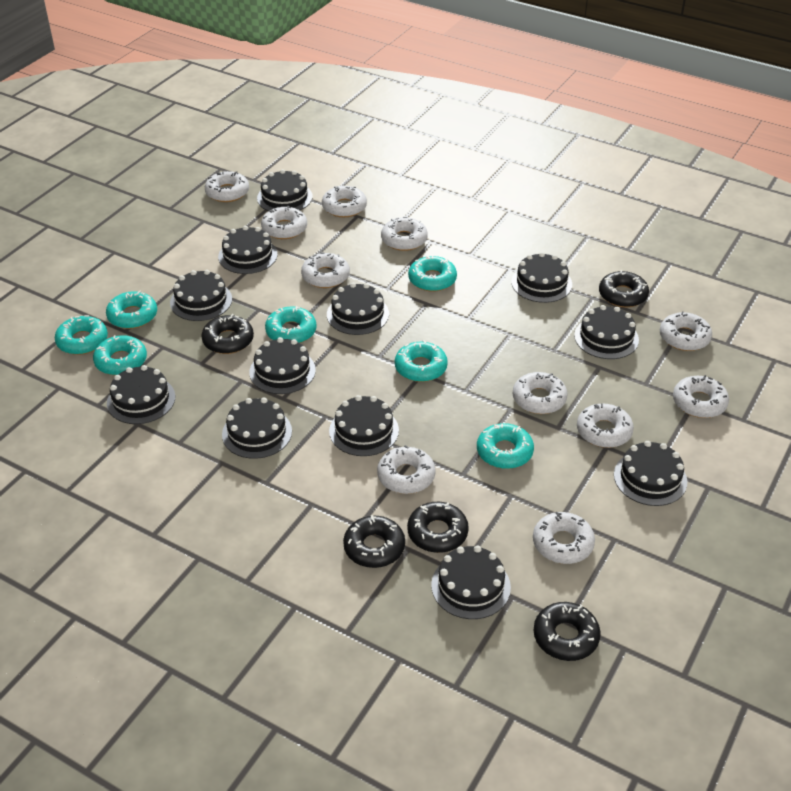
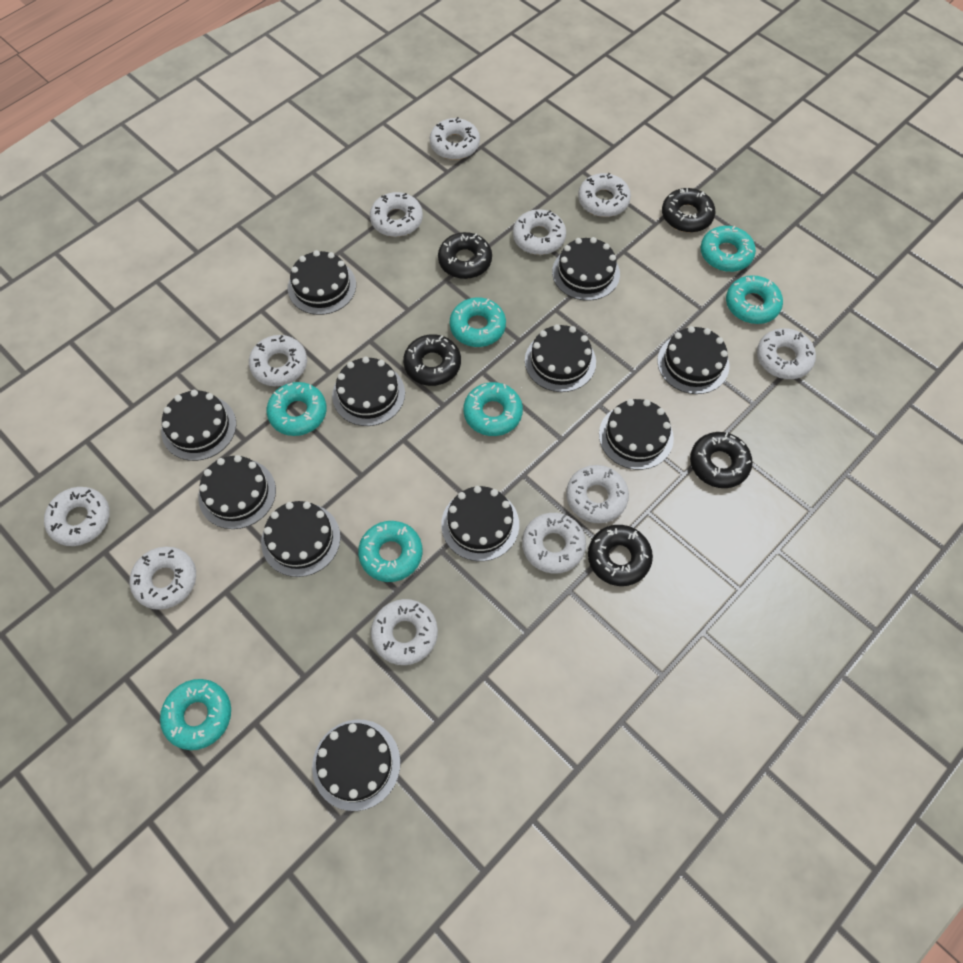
black cake: [107,365,175,424] [170,270,232,321] [218,226,278,274] [222,398,292,459] [249,337,316,394] [257,169,313,211] [327,283,389,335] [329,395,399,456] [431,545,511,619] [511,252,572,303] [574,305,639,359] [614,441,688,506] = 12 -> [161,390,236,461] [198,455,276,529] [261,501,340,577] [288,250,356,315] [312,720,400,811] [332,357,405,426] [441,486,519,561] [525,324,596,392] [552,237,620,301] [599,399,674,470] [657,326,729,394] = 11

